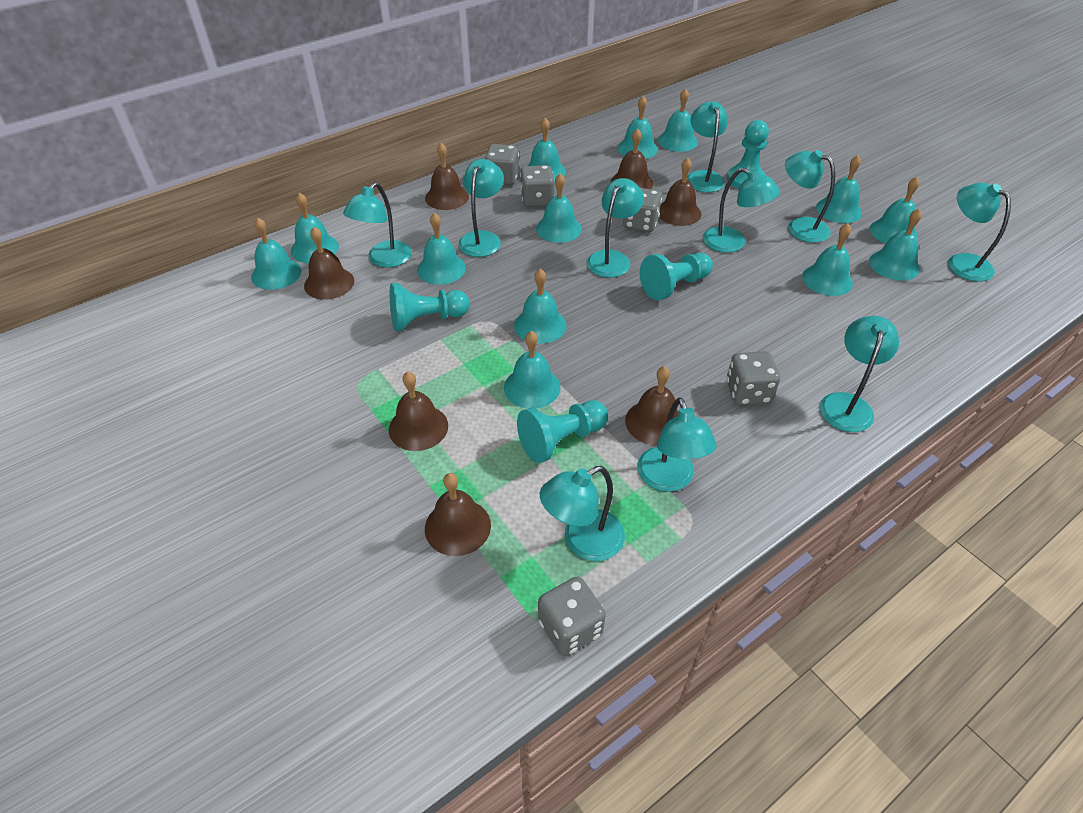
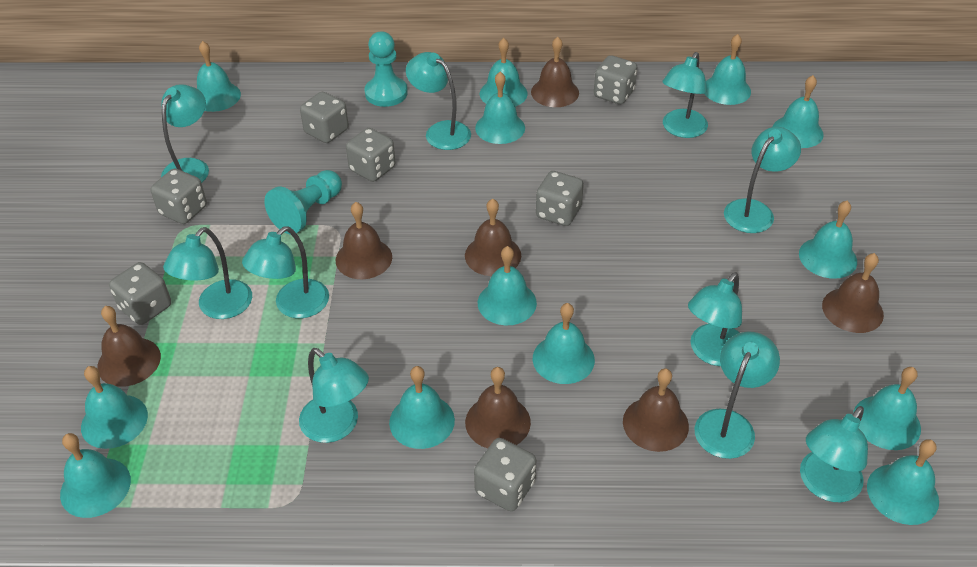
grey dice: [485,144,519,185] [520,165,554,207] [538,576,606,656] [623,188,662,232] [726,351,780,405] = 5 -> [109,262,171,325] [151,168,207,224] [300,92,349,143] [346,128,396,182] [474,438,536,511] [536,171,584,226] [594,55,637,104] = 7
turquoise pawn: [390,283,470,331] [517,400,608,463] [640,253,713,300] [727,120,769,189] = 4 -> [264,170,342,234] [365,31,408,107] = 2

